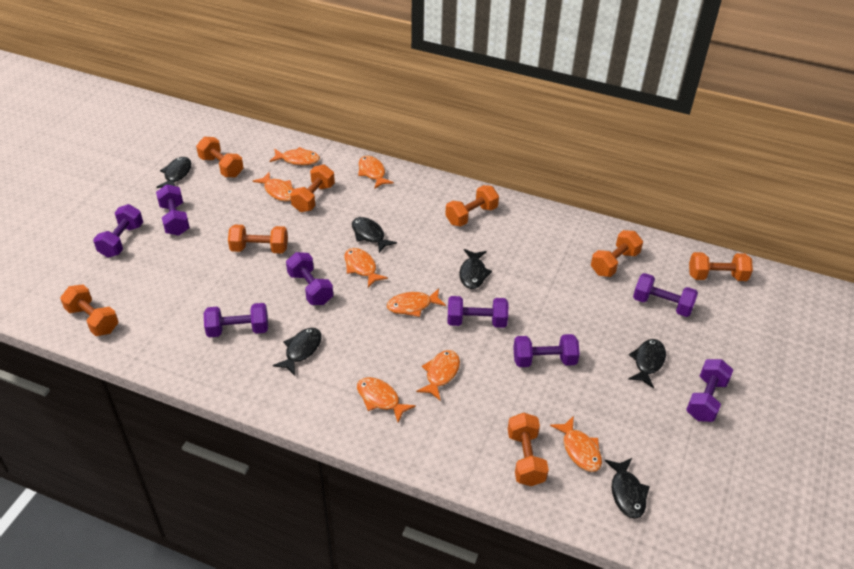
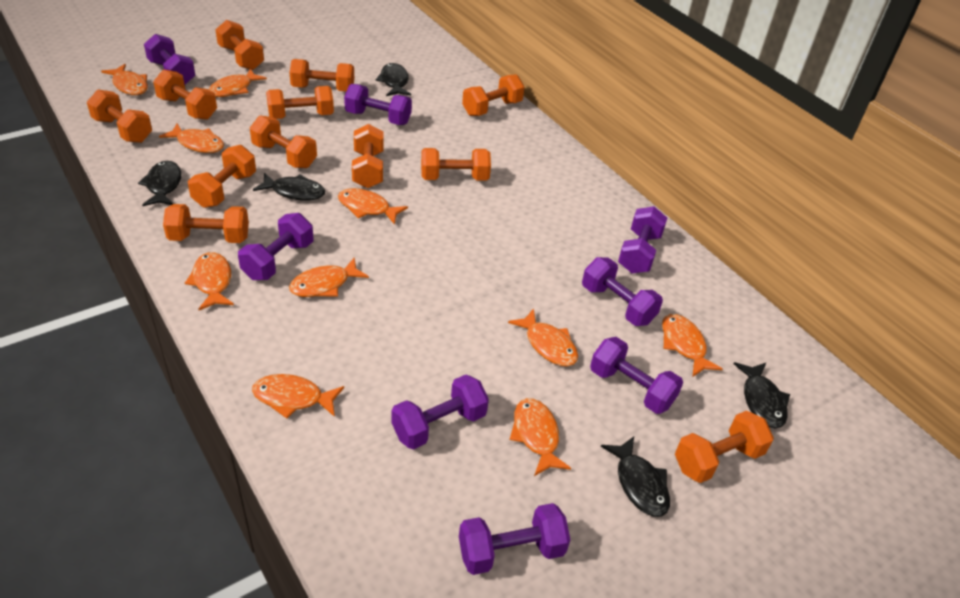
black fish: [157,157,191,188] [273,328,322,376] [352,217,397,253] [460,249,492,289] [605,458,650,519] [628,339,666,388] = 6 -> [138,161,181,206] [253,173,325,201] [375,63,411,96] [601,437,670,517] [733,362,790,428] = 5
orange dumbbell: [60,285,119,336] [196,137,244,177] [228,225,288,254] [290,164,335,212] [445,185,499,227] [508,413,549,486] [591,230,643,277] [689,252,753,281] = 8 -> [87,90,152,143] [153,69,217,120] [163,204,249,243] [188,145,256,208] [215,20,264,70] [250,116,317,168] [266,86,334,119] [289,59,354,92] [352,124,384,188] [421,148,491,181] [462,74,525,116] [675,411,774,483] = 12
orange fish: [253,172,294,201] [269,147,320,165] [344,248,388,287] [357,377,416,423] [358,156,394,189] [387,288,446,317] [416,350,460,401] [550,416,602,472] = 8 -> [101,64,148,95] [159,124,224,153] [185,252,234,310] [209,69,267,97] [252,374,344,418] [289,258,369,297] [338,188,408,225] [508,308,578,366] [510,398,571,476] [662,314,723,377] = 10

